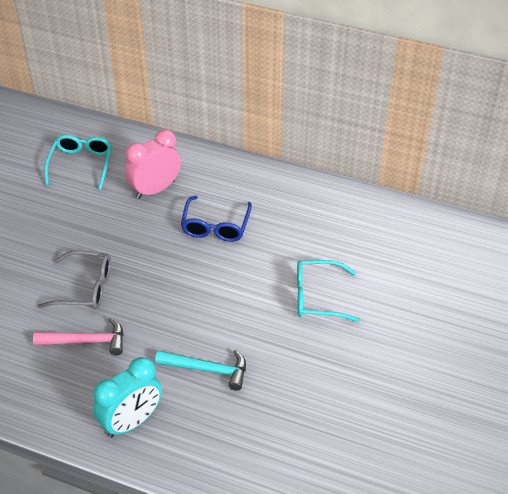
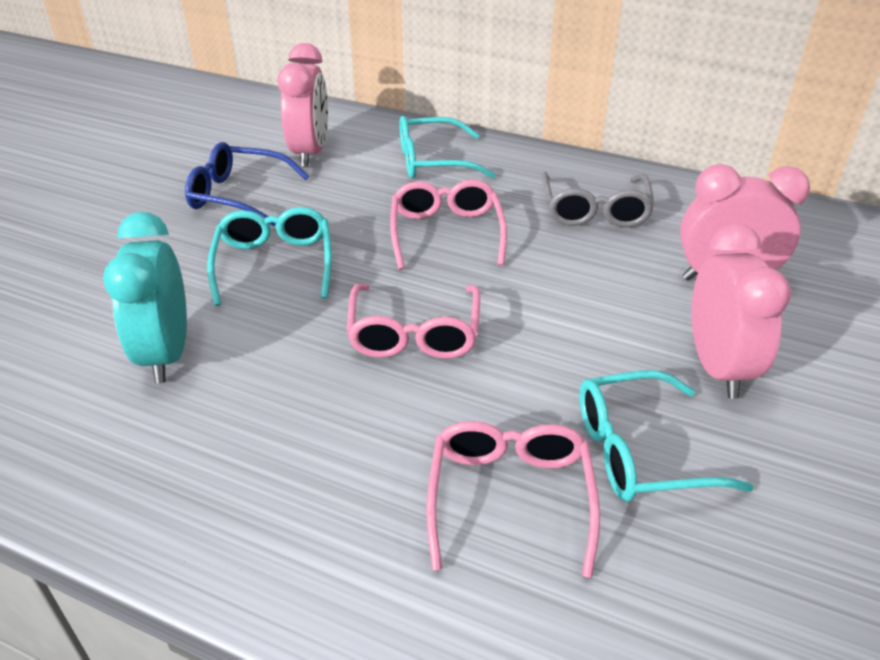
pink clock: [125,130,181,199] = 1 -> [278,43,328,167] [680,164,810,281] [692,223,791,399] = 3
pink glasses: none = 0 -> [347,284,480,359] [390,180,507,270] [426,421,600,578] = 3
pink hammer: [33,317,123,356] = 1 -> none = 0
turquoise glasses: [44,135,112,190] [297,260,360,322] = 2 -> [207,207,332,306] [399,116,496,179] [579,370,753,502] = 3
turquoise hammer: [155,349,246,391] = 1 -> none = 0

